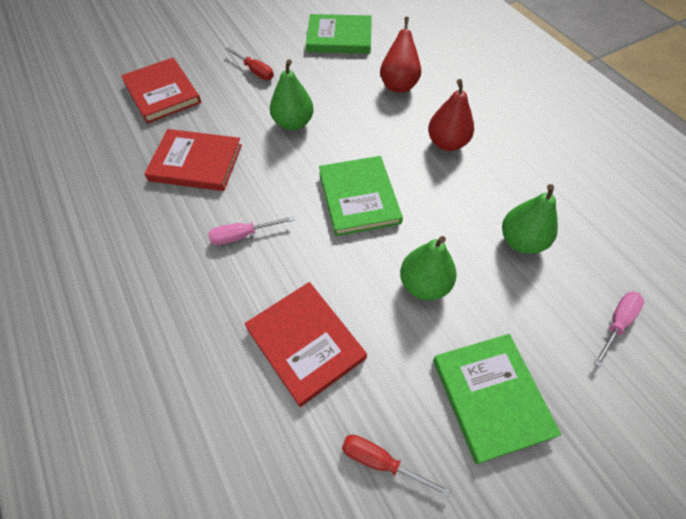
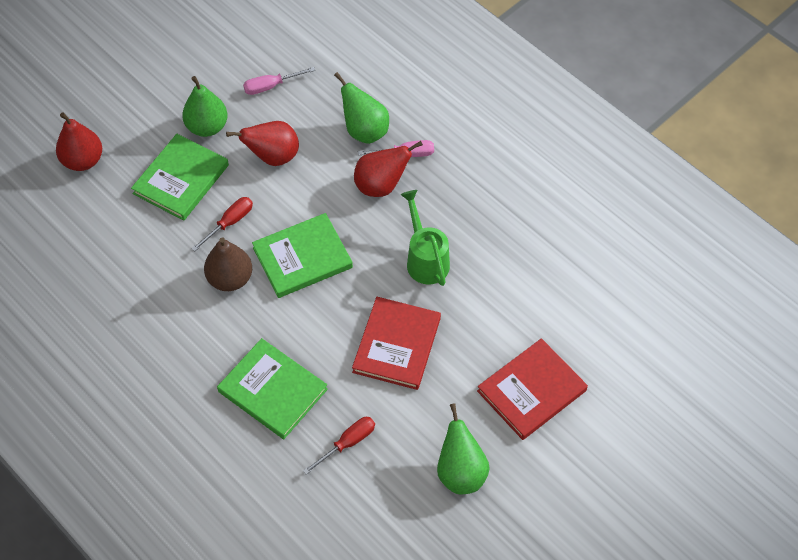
brown pear: none = 0 -> [204,237,252,291] = 1
green watering can: none = 0 -> [400,190,450,286] = 1
red book: [121,57,201,124] [144,129,242,191] [244,282,367,407] = 3 -> [352,297,441,390] [477,338,588,440] = 2
red pear: [380,17,421,92] [428,79,474,151] = 2 -> [56,112,102,171] [226,121,299,166] [354,141,423,197] = 3

